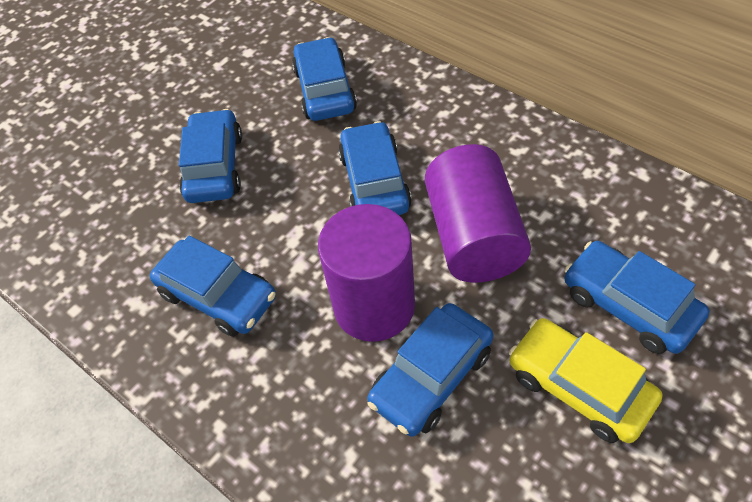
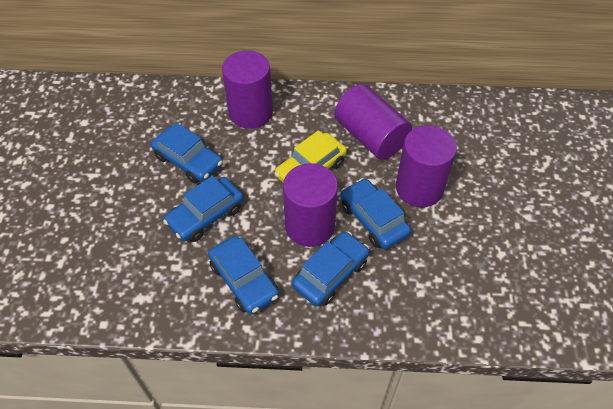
blue car: [150,236,276,337] [179,109,242,203] [292,37,357,121] [338,121,412,215] [367,303,494,437] [564,241,710,354] = 6 -> [151,123,223,184] [163,176,244,242] [208,236,279,314] [292,231,369,306] [341,178,411,249] = 5
purple cylinder: [318,204,415,342] [425,144,531,283] = 2 -> [222,50,273,129] [283,163,338,247] [334,84,412,160] [396,125,457,207] = 4

